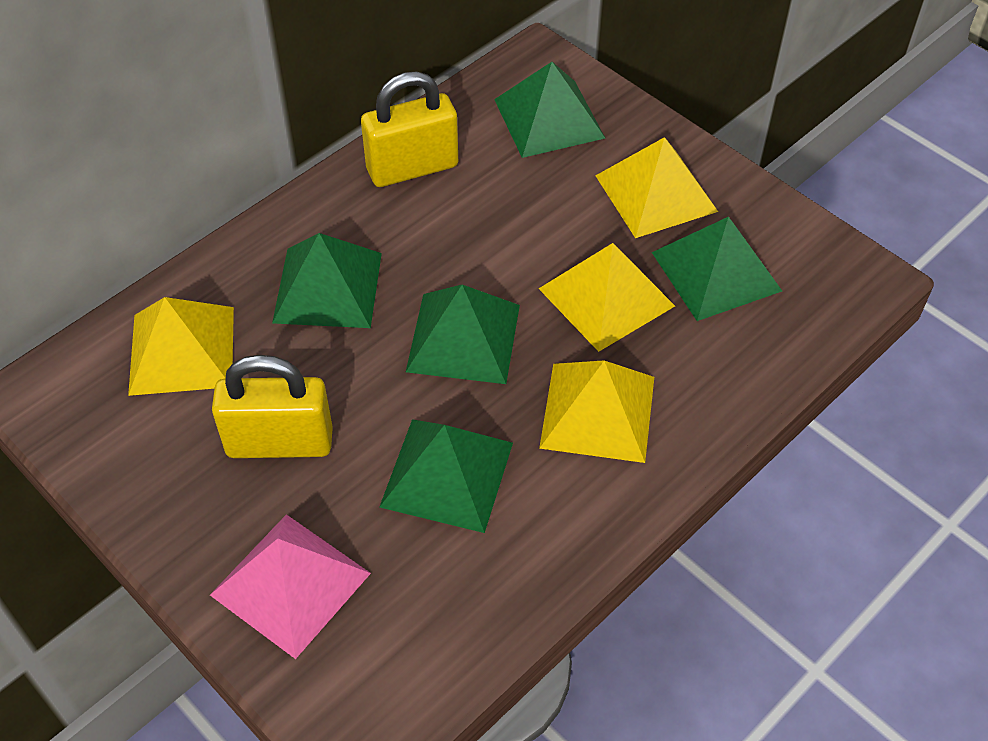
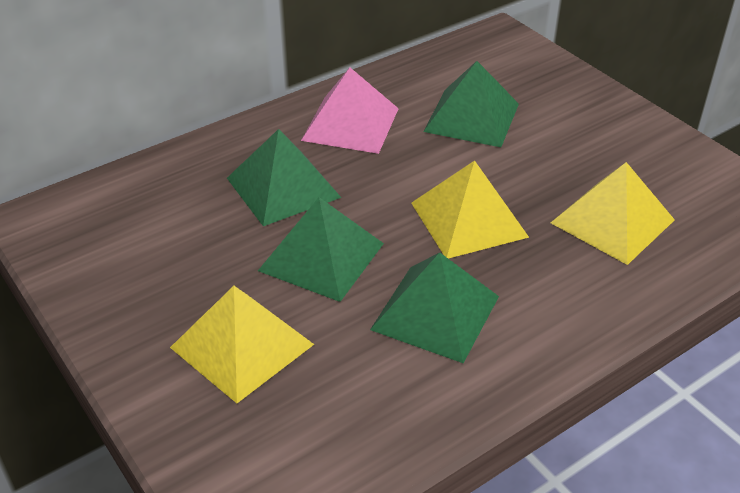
green pyramid: [272,233,382,328] [380,419,513,533] [406,285,520,384] [494,62,605,158] [652,217,782,321] = 5 -> [227,129,341,226] [258,197,384,302] [370,252,499,363] [423,61,519,147] = 4
yellow padlock: [212,355,333,458] [361,72,458,187] = 2 -> none = 0
yellow pyramid: [128,297,234,396] [538,243,675,352] [539,360,654,463] [595,137,718,238] = 4 -> [170,286,314,403] [411,160,529,259] [551,162,675,265] = 3

